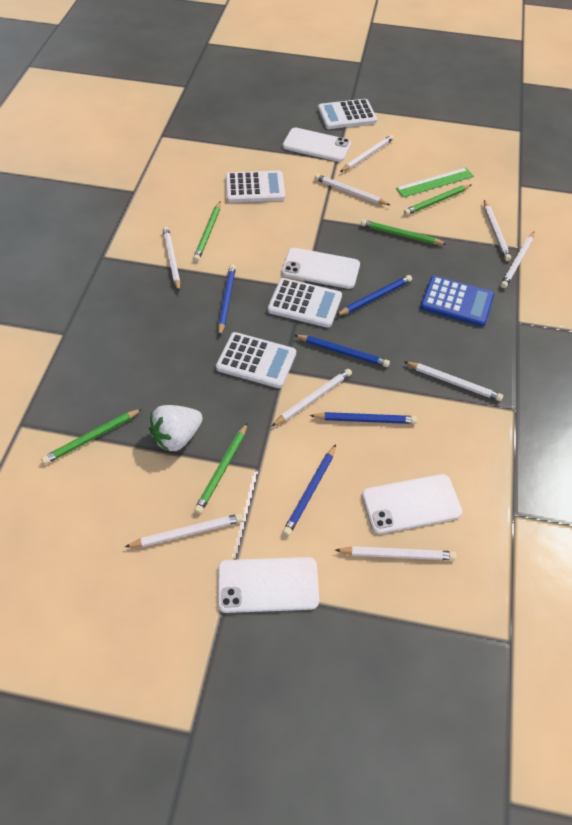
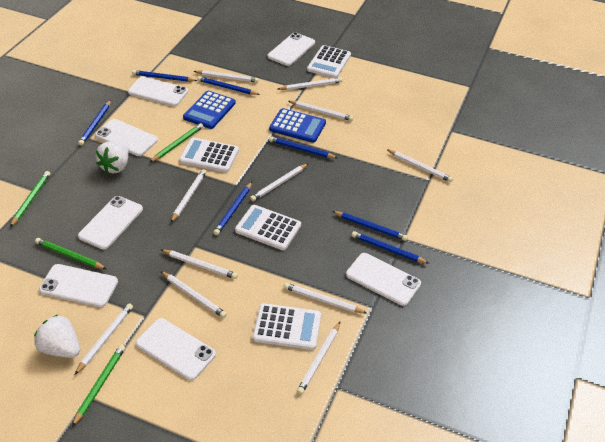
blue calculator: [420,276,494,327] = 1 -> [183,91,236,129] [269,108,326,143] = 2
blue pencil: [218,264,236,337] [283,444,336,536] [294,335,390,367] [309,412,417,424] [336,275,412,316] = 5 -> [78,100,111,146] [132,70,198,82] [197,76,260,95] [213,182,252,235] [269,136,338,158] [332,211,408,241] [351,231,430,264] = 7
green pencil: [41,409,142,464] [193,201,221,262] [194,423,248,514] [361,220,446,245] [404,184,471,215] = 5 -> [10,171,50,227] [35,238,107,269] [72,345,125,427] [150,123,203,162] = 4
green ruler: [396,168,474,197] = 1 -> none = 0
white pencil: [125,513,243,547] [163,226,180,291] [271,369,352,427] [315,174,390,205] [335,546,457,560] [340,135,394,172] [404,361,503,401] [484,200,511,261] [501,232,534,288] = 9 -> [75,303,133,375] [160,249,238,279] [161,271,227,318] [171,169,207,223] [194,70,259,83] [250,163,309,201] [278,77,342,90] [284,283,367,313] [288,101,353,121] [297,322,340,395] [386,149,453,182] = 11
white phone: [218,557,319,613] [282,248,360,289] [283,127,351,162] [362,474,462,534] = 4 -> [39,264,118,307] [78,196,143,249] [95,119,158,156] [128,76,188,106] [136,318,216,380] [267,32,315,66] [346,253,421,306] = 7
white strawberry: [149,405,203,451] = 1 -> [34,315,80,358] [96,141,129,173] = 2

